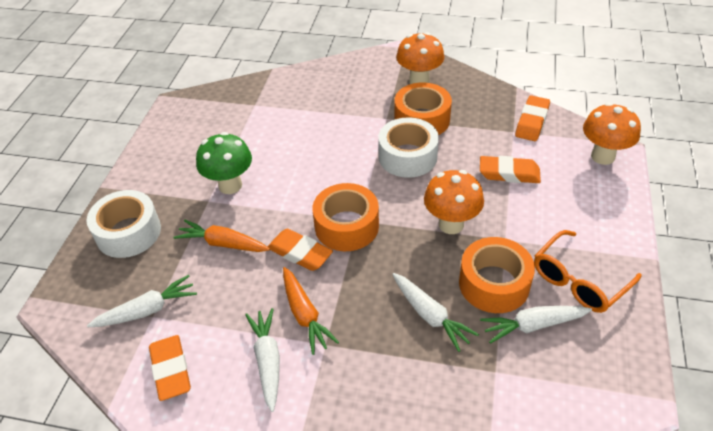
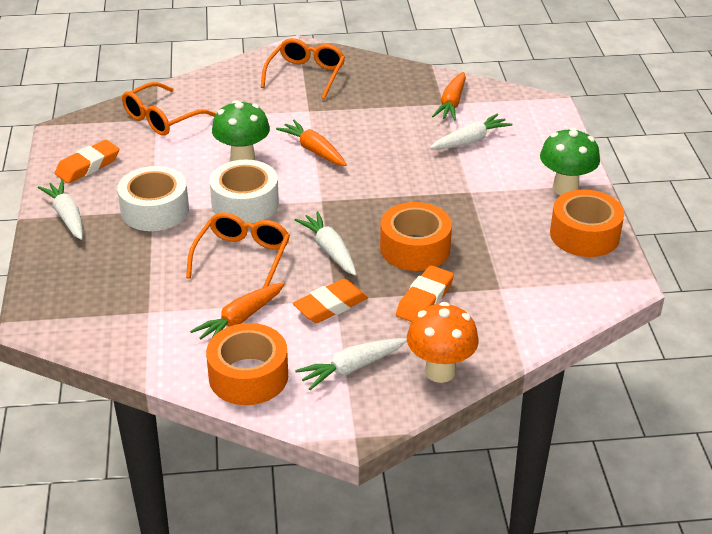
green mushroom: [196,132,252,194] = 1 -> [212,100,270,162] [540,127,600,195] = 2
orange carrot: [173,220,270,252] [283,267,339,355] = 2 -> [190,282,285,339] [276,120,347,166] [432,72,466,121] = 3
orange eraser: [149,335,191,401] [268,229,333,271] [480,156,541,183] [515,95,550,141] = 4 -> [55,140,119,183] [293,279,368,323] [396,265,454,322] = 3
orange glasses: [534,230,642,313] = 1 -> [122,82,216,136] [186,212,290,287] [261,38,345,99] = 3
orange mushroom: [396,32,444,84] [424,170,484,234] [583,103,641,165] = 3 -> [407,302,479,383] = 1

